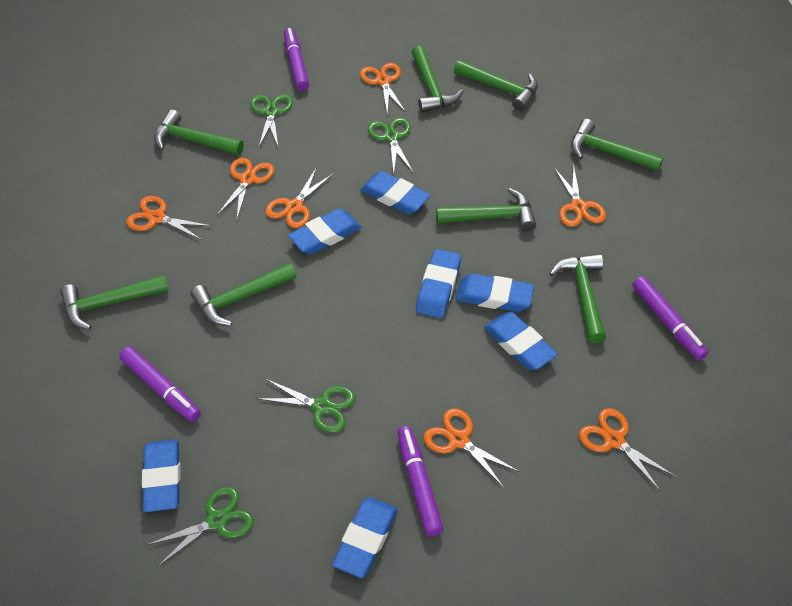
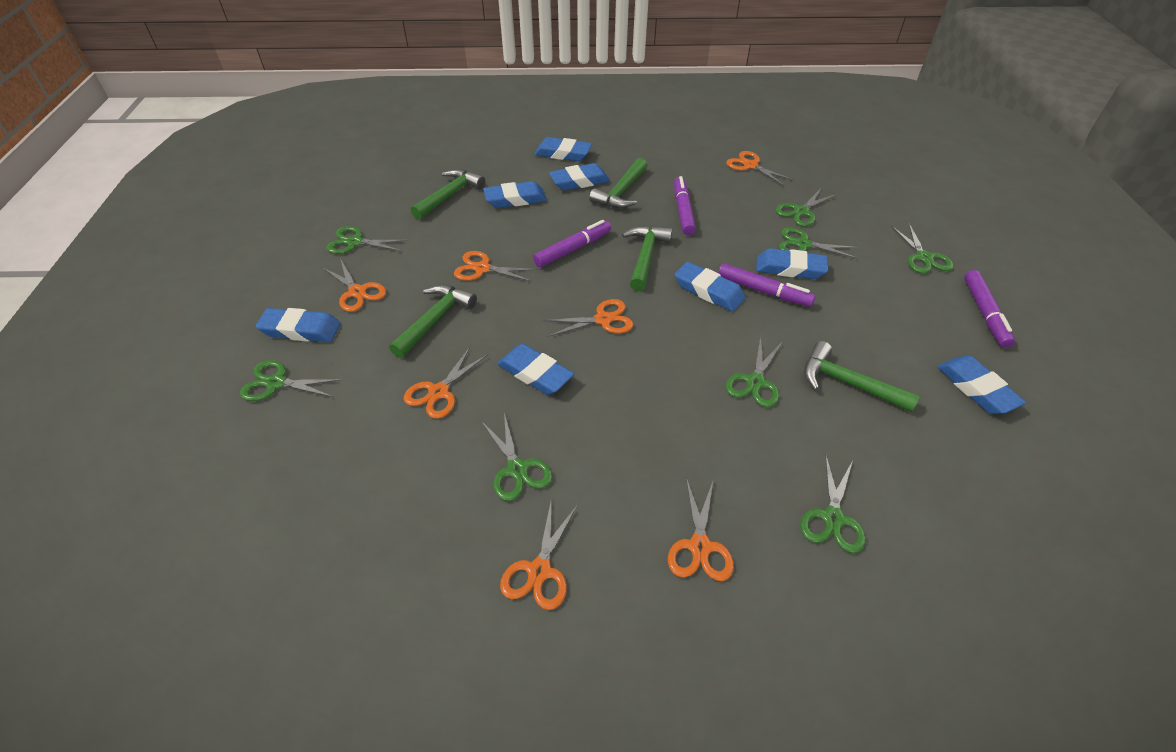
blue eraser: [142,439,181,512] [288,208,361,255] [332,497,398,578] [360,171,430,214] [416,249,461,318] [456,274,534,312] [484,312,557,370] = 7 -> [256,308,341,342] [483,181,547,208] [498,344,574,395] [534,137,592,161] [549,163,610,191] [675,262,745,312] [756,248,828,279] [937,356,1026,414] = 8
green hammer: [60,275,169,330] [154,110,244,155] [190,263,296,326] [411,46,464,113] [436,188,536,232] [454,60,538,111] [549,254,606,343] [571,119,663,171] = 8 -> [389,285,477,358] [411,169,485,219] [589,158,648,208] [622,226,672,291] [804,341,920,412] = 5
green scissors: [147,487,254,567] [250,95,293,149] [256,379,355,432] [368,117,413,173] = 4 -> [240,360,343,401] [326,226,409,254] [481,413,553,501] [726,336,782,407] [776,189,837,227] [779,228,859,259] [800,456,866,553] [891,224,954,274] = 8

